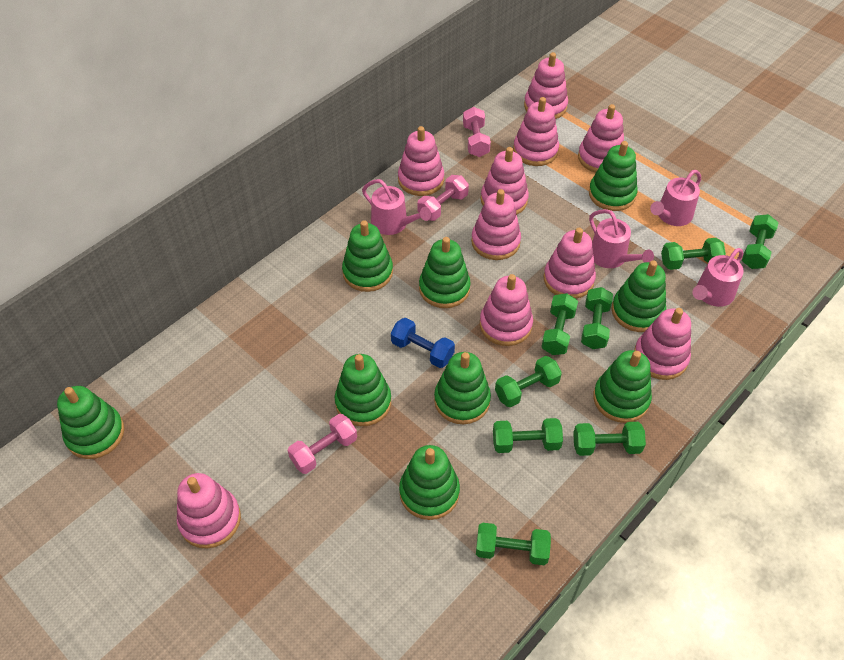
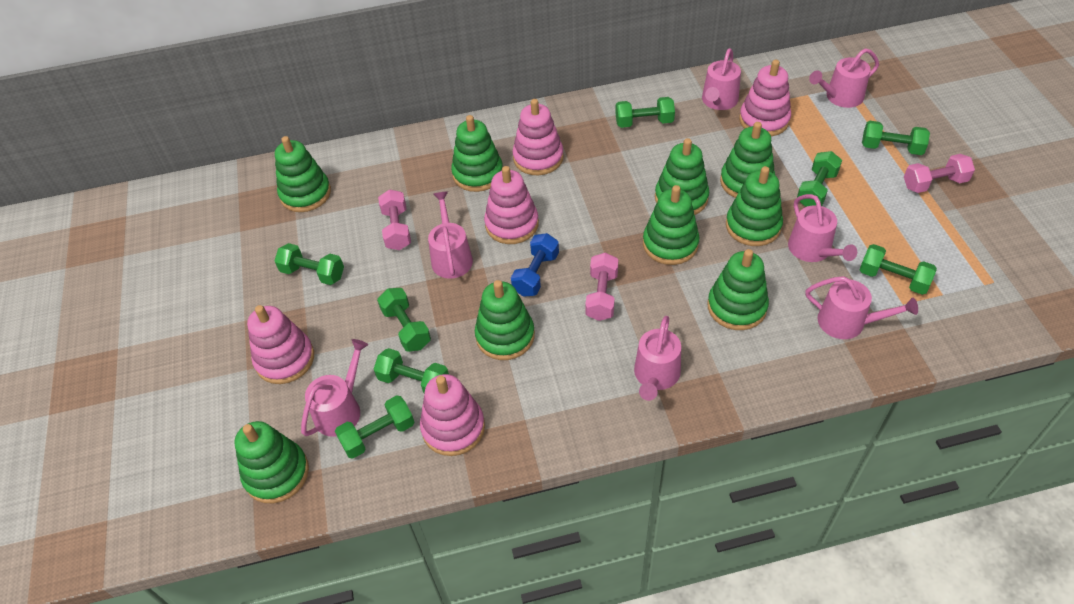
pink stacking toy: [177,473,241,549] [398,126,444,196] [471,189,521,260] [480,274,533,346] [481,147,529,215] [513,97,559,166] [524,52,568,119] [543,228,596,299] [578,104,624,173] [634,308,691,380] = 10 -> [247,305,314,384] [420,374,485,456] [484,166,539,244] [512,99,564,175] [739,60,791,136] = 5
pink watering can: [362,179,431,235] [589,209,654,268] [650,170,701,226] [692,248,744,307] = 4 -> [301,339,368,437] [428,191,473,279] [634,316,681,401] [702,48,741,110] [788,194,857,262] [806,276,918,339] [809,48,879,108] = 7

